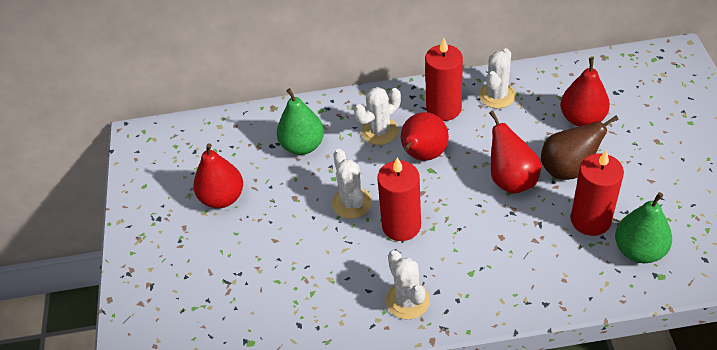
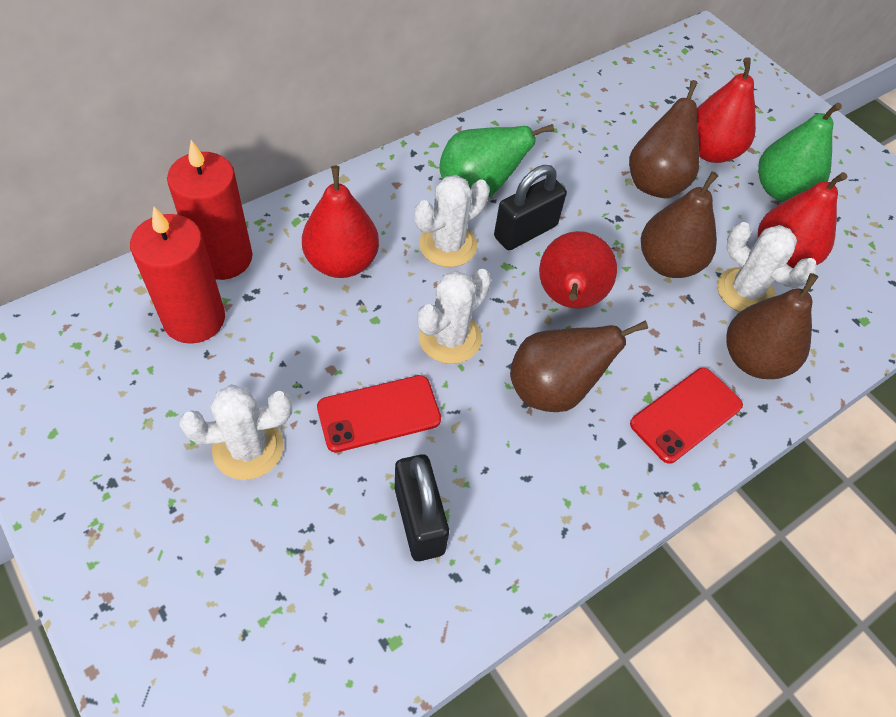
black padlock: none = 0 -> [395,454,449,561] [494,165,567,250] = 2
brown pear: [541,116,619,180] = 1 -> [510,321,648,412] [629,80,699,198] [641,171,718,278] [726,273,818,379] = 4
red candle: [377,157,421,241] [425,38,463,121] [571,150,624,236] = 3 -> [130,207,225,344] [167,140,253,280] = 2
red phone: none = 0 -> [317,375,441,452] [630,368,743,464] = 2

